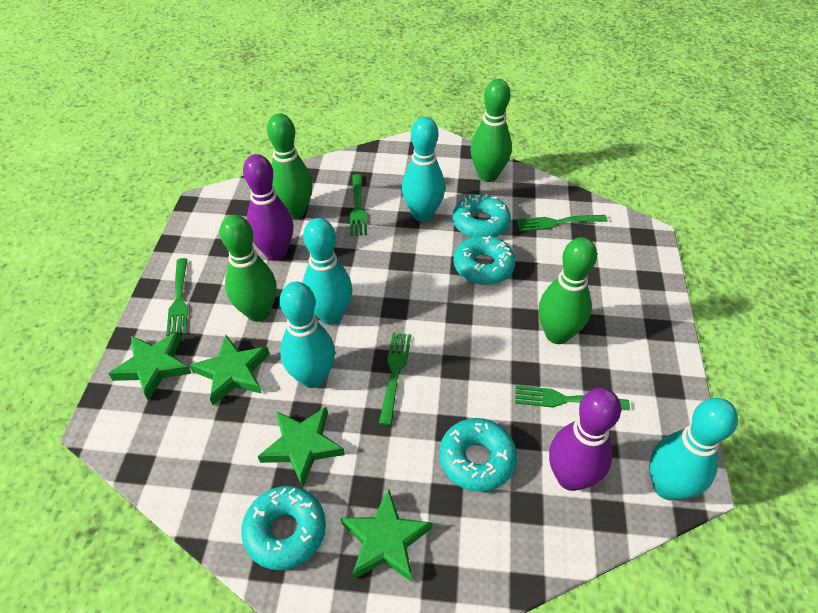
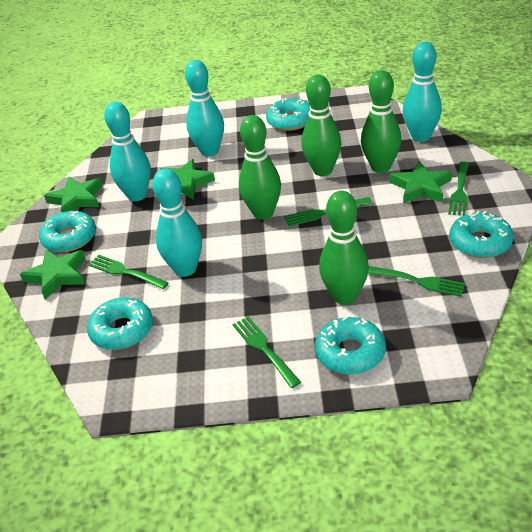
purple bowling pin: [243,154,293,260] [549,388,621,491] = 2 -> none = 0
turquoise donut: [241,486,326,570] [439,418,517,492] [453,194,511,237] [453,235,515,285] = 4 -> [39,211,96,253] [87,297,153,350] [266,98,310,131] [315,316,386,375] [450,211,514,258] = 5

